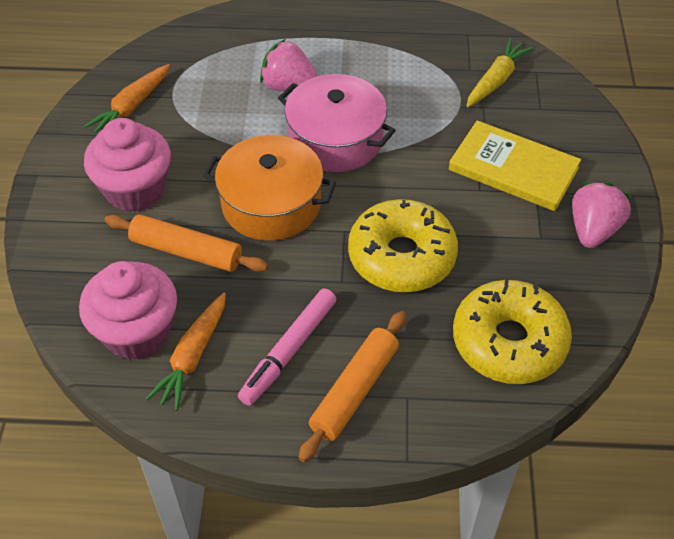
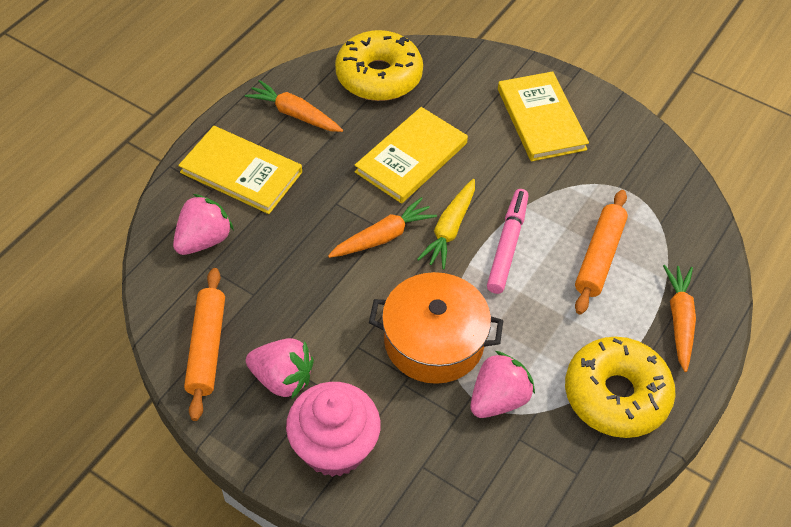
orange carrot: [84,64,170,133] [146,293,226,411] = 2 -> [245,80,343,132] [328,197,437,258] [663,265,696,372] = 3
pink cupcake: [79,261,177,360] [84,118,171,212] = 2 -> [286,382,381,477] = 1
pink pot: [278,74,396,172] = 1 -> none = 0
pink strawberry: [260,39,318,92] [572,182,632,248] = 2 -> [173,194,234,255] [246,338,314,400] [470,351,535,418] = 3
yellow book: [449,120,581,211] = 1 -> [178,126,302,214] [355,107,468,204] [498,71,589,161] = 3

